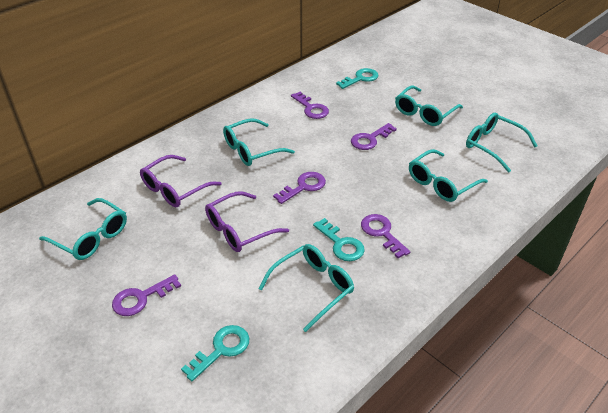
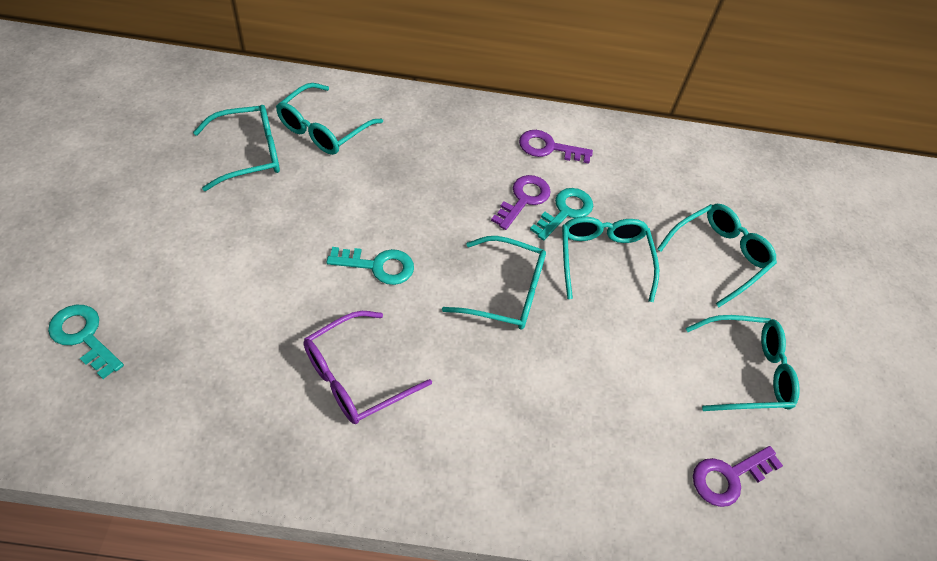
purple glasses: [140,155,222,207] [205,191,289,252] = 2 -> [303,311,432,424] = 1
purple key: [112,274,181,316] [273,172,326,204] [291,92,329,119] [351,123,397,150] [361,214,410,258] = 5 -> [491,175,551,230] [519,130,593,164] [693,446,783,507] = 3

